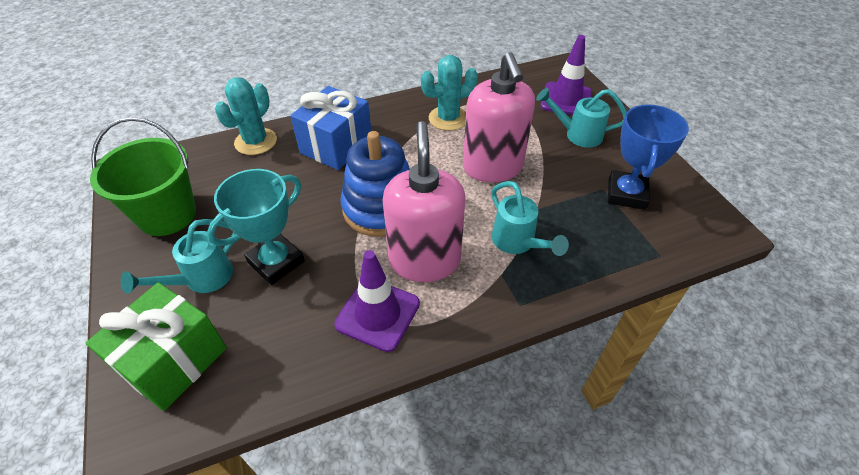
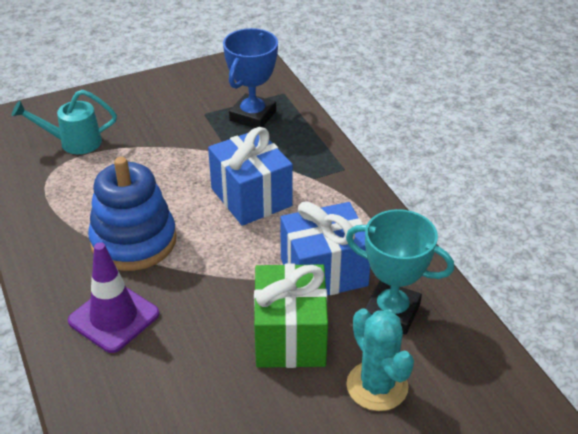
blue gift: [290,86,371,170] = 1 -> [208,127,293,226] [280,201,370,296] = 2
green bucket: [90,117,196,236] = 1 -> none = 0
pink soap dispenser: [383,121,466,282] [463,52,535,182] = 2 -> none = 0
purple traffic cone: [334,250,420,352] [541,35,592,115] = 2 -> [68,242,159,353] = 1
turquoise cactus: [215,77,277,155] [421,55,478,131] = 2 -> [346,308,414,411] = 1
turquoise watering can: [121,219,236,294] [491,181,569,256] [536,88,627,148] = 3 -> [12,90,117,154] = 1

